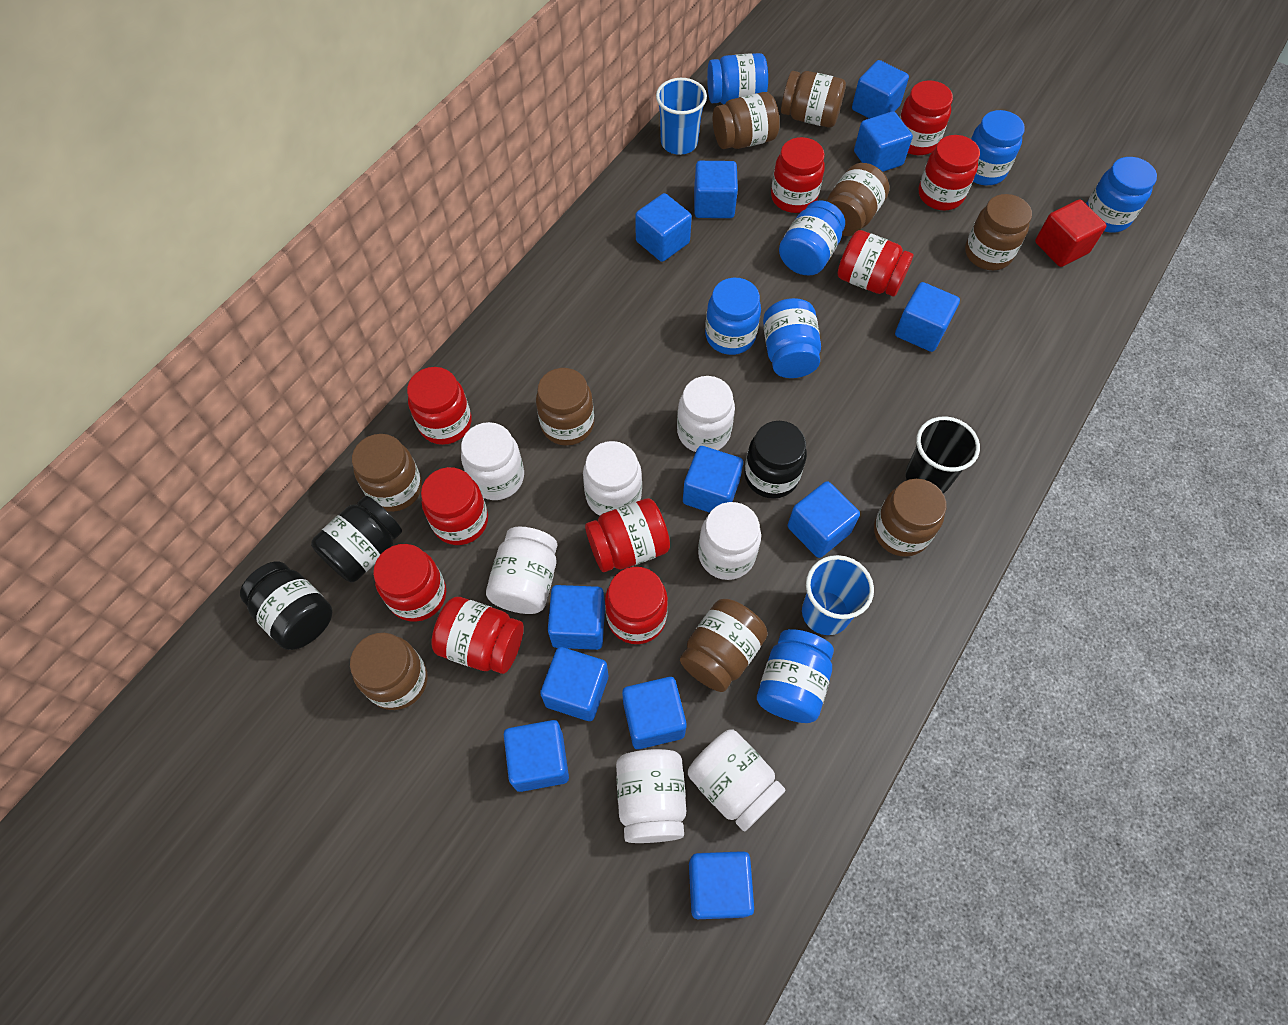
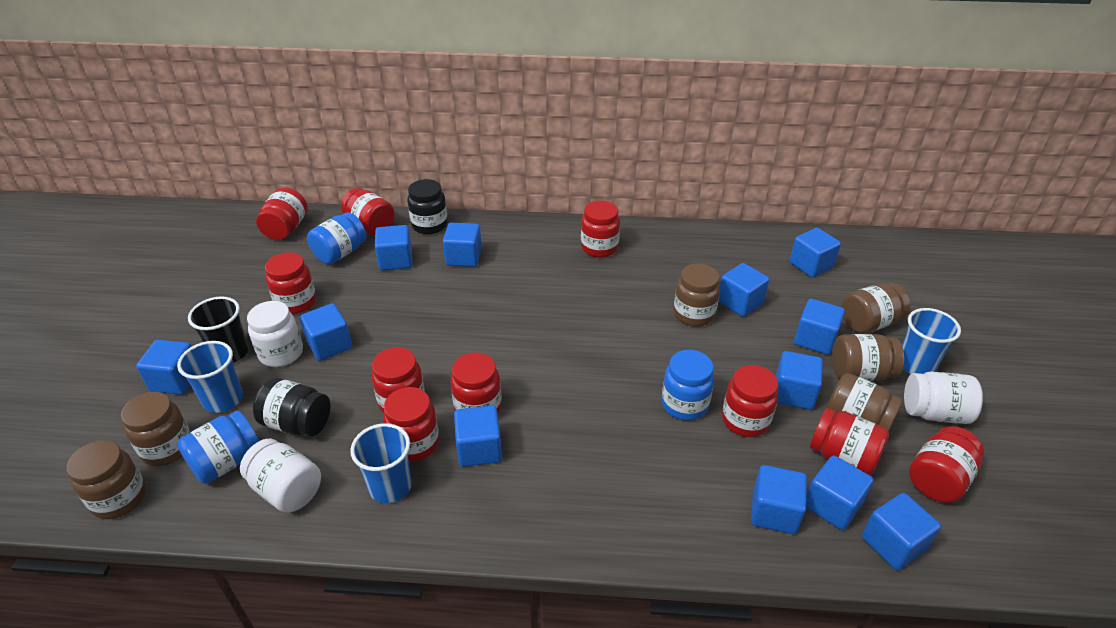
black jar: [240,561,333,650] [311,496,402,582] [744,421,807,499] = 3 -> [253,378,331,436] [407,179,448,234] = 2
blue cup: [656,78,707,155] [802,555,874,635] = 2 -> [177,341,243,413] [350,423,412,503] [902,308,961,374] = 3
blue jar: [705,278,761,355] [707,53,768,105] [757,629,834,723] [763,298,821,378] [779,200,845,276] [971,110,1025,185] [1086,157,1157,233] = 7 -> [177,410,259,484] [307,212,366,264] [662,350,714,420] = 3
brown jar: [350,633,428,710] [352,434,422,512] [536,368,594,446] [680,599,768,692] [713,92,780,149] [781,71,846,128] [827,163,889,236] [874,479,946,557] [965,194,1032,270] = 9 -> [67,440,146,519] [121,392,190,466] [674,263,720,326] [827,373,903,432] [832,334,904,381] [842,283,910,334] = 6
red cube: [1035,200,1107,267] = 1 -> none = 0
white jar: [461,422,524,500] [486,527,557,614] [583,441,642,516] [616,749,686,843] [677,376,735,452] [688,729,786,832] [698,502,761,580] = 7 -> [240,439,321,513] [247,301,303,367] [904,372,983,424] = 3

